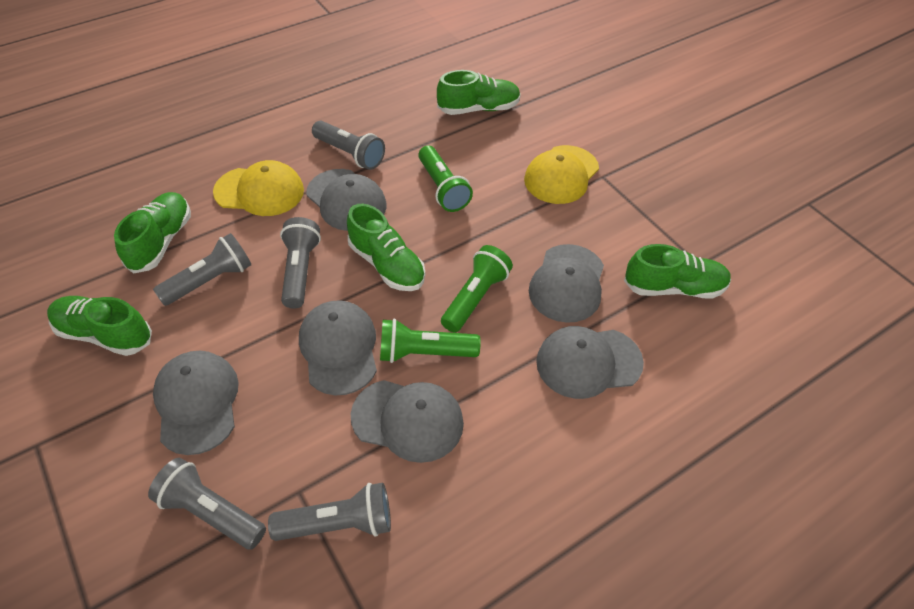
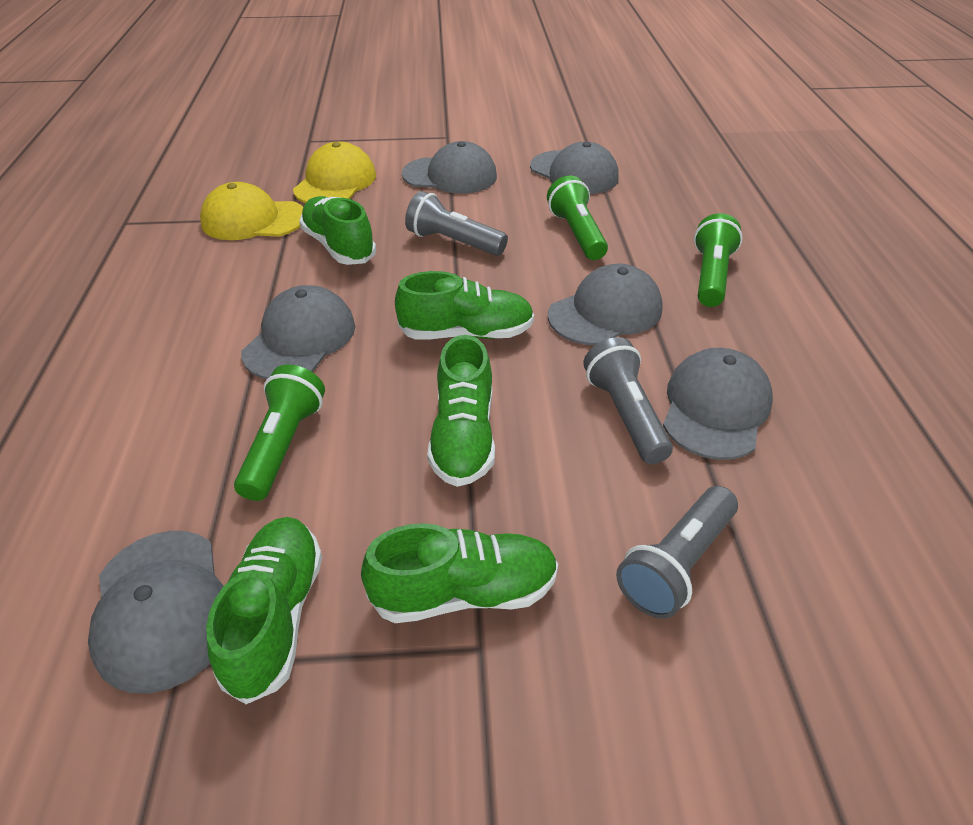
grey flashlight: [148,458,266,550] [153,233,251,306] [268,483,391,541] [280,217,321,309] [312,121,385,170] = 5 -> [405,191,508,256] [583,337,673,464] [616,486,738,619] = 3

